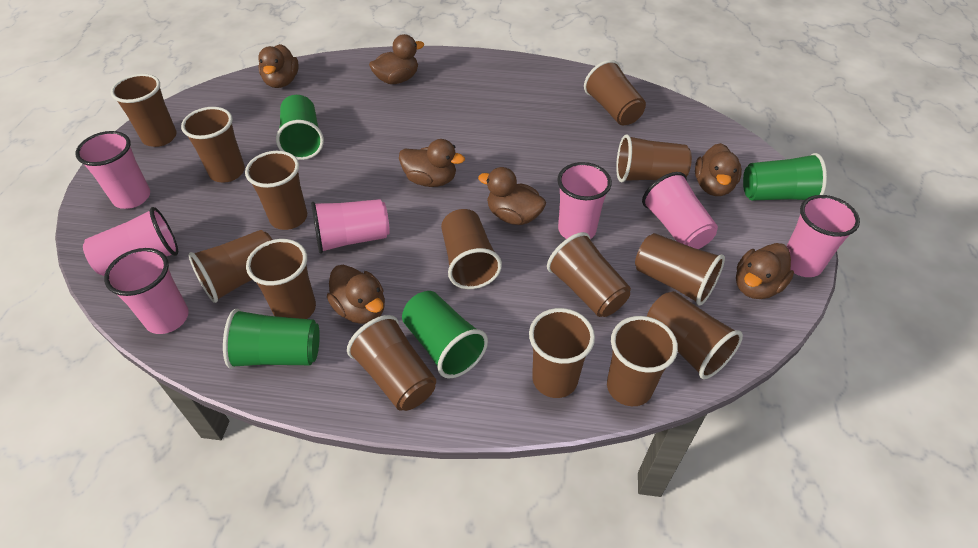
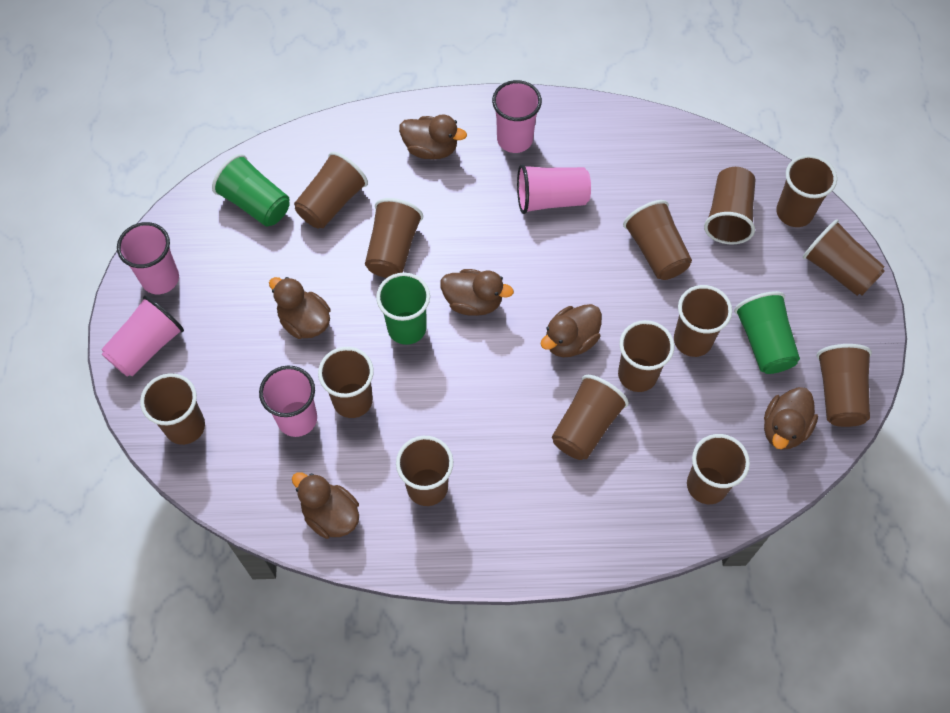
brown duck: [258,44,299,88] [327,265,385,324] [369,34,424,84] [399,139,465,187] [478,167,546,225] [695,143,742,196] [736,243,794,299] = 7 -> [269,277,331,339] [292,472,359,539] [399,114,467,159] [440,269,514,316] [541,304,602,357] [764,387,818,450] = 6
green cup: [223,309,320,369] [276,95,324,160] [402,291,488,379] [743,153,827,200] = 4 -> [212,154,290,227] [376,273,430,345] [734,291,800,374] = 3
pink cup: [75,131,150,209] [83,207,178,276] [104,248,189,334] [311,199,390,254] [557,162,612,239] [642,172,718,249] [786,195,860,277] = 7 -> [101,296,184,377] [117,222,179,294] [259,366,317,437] [492,80,542,153] [517,164,591,214] = 5

